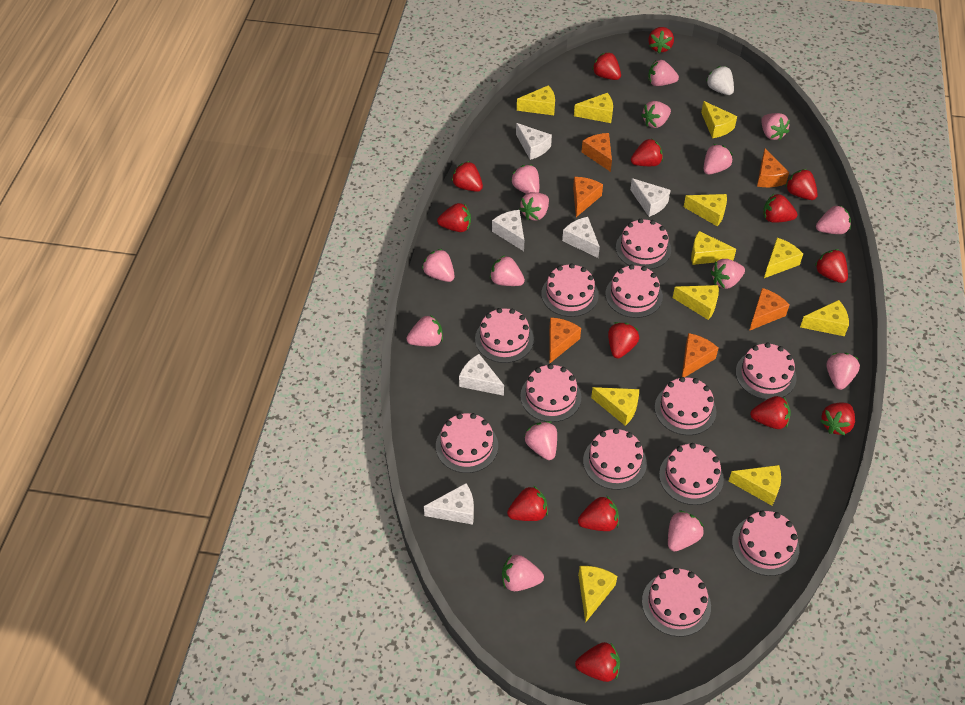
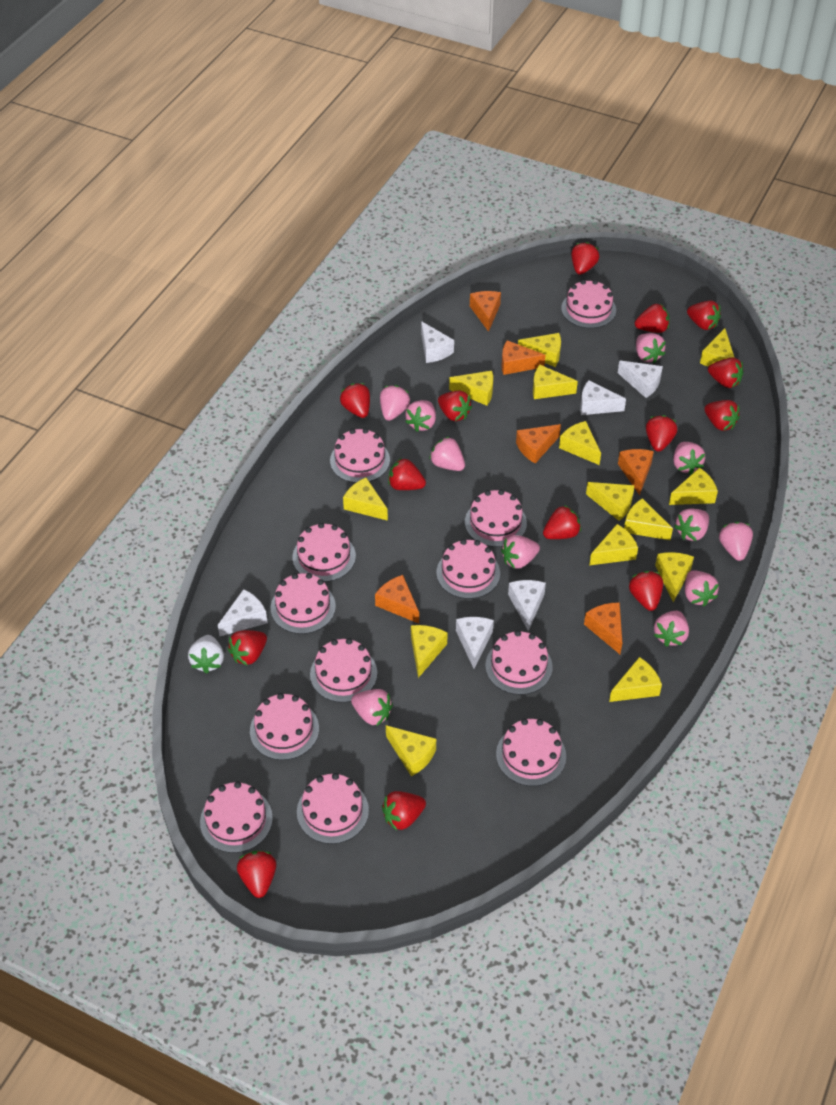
pink strawberry: [406,315,443,346] [422,249,455,282] [490,255,525,286] [502,554,544,591] [511,165,539,194] [519,192,549,220] [525,421,557,460] [641,101,671,128] [648,60,679,86] [668,511,704,551] [704,144,733,174] [710,259,745,289] [761,113,790,141] [816,205,851,234] [826,353,860,390] = 15 -> [351,689,393,726] [380,385,410,421] [405,400,436,432] [429,436,465,471] [501,535,540,569] [636,333,666,363] [654,611,689,647] [673,442,705,475] [674,508,709,541] [685,570,719,606] [719,522,753,561] = 11
yellow cheese: [517,85,555,115] [574,93,613,123] [578,566,617,623] [591,387,639,426] [673,285,719,320] [684,194,727,226] [691,231,736,265] [701,101,737,138] [729,465,781,506] [764,238,803,278] [800,300,849,336] = 11 -> [343,478,388,521] [386,725,436,776] [411,625,448,678] [449,371,493,406] [518,333,561,367] [533,365,578,399] [559,421,601,465] [586,482,634,521] [589,524,638,565] [609,657,662,702] [624,498,673,540] [655,552,694,602] [669,467,718,505] [700,328,735,367] = 14

